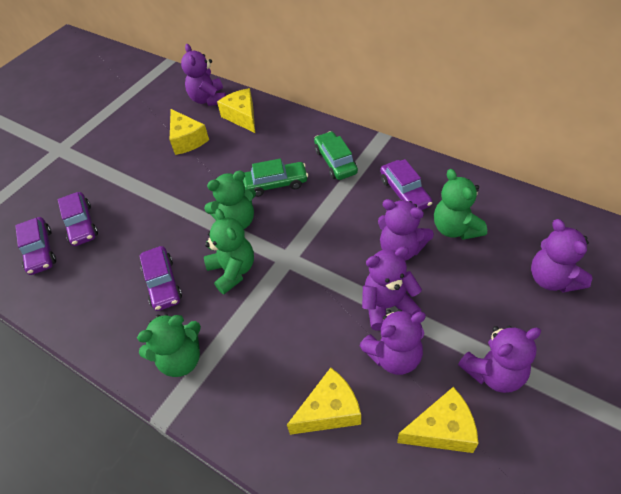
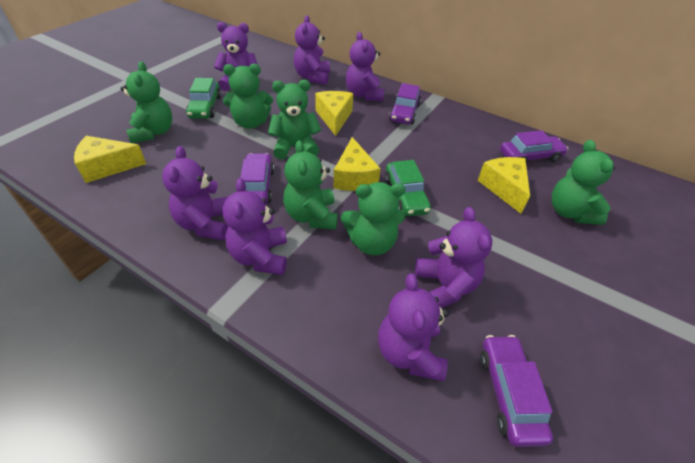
green teddy bear: [137,314,201,377] [204,171,256,229] [204,209,254,294] [434,169,487,240] = 4 -> [120,61,172,143] [223,64,273,129] [268,80,321,160] [283,140,338,230] [341,182,406,255] [552,140,615,225] = 6
purple teddy bear: [181,44,226,106] [359,309,426,375] [362,246,422,331] [378,199,434,261] [458,325,541,393] [531,219,593,293] = 6 -> [162,146,228,240] [214,22,257,91] [223,178,287,275] [294,15,330,85] [346,32,384,101] [378,273,449,381] [415,207,492,308] = 7

